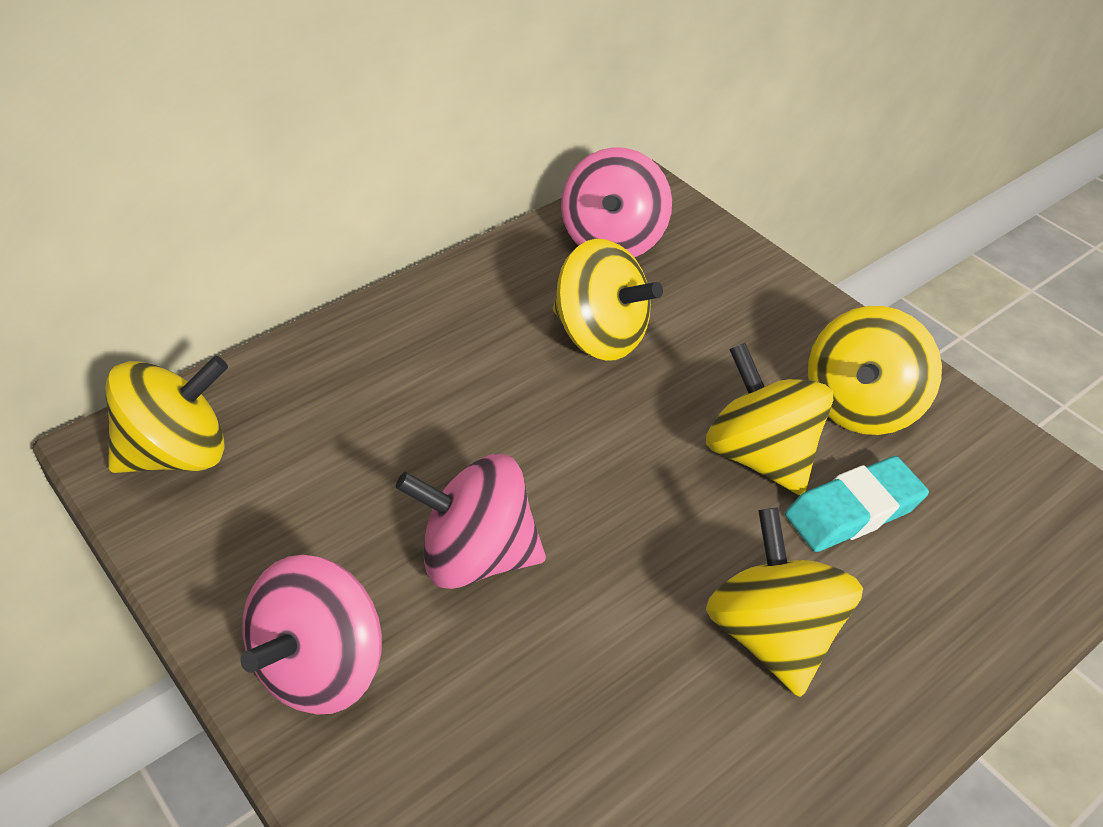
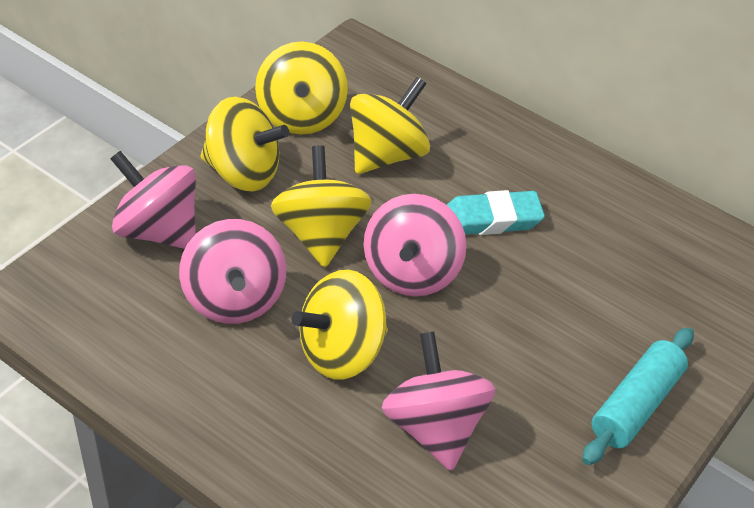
pink spinning top: [240,555,382,714] [396,454,546,589] [561,147,672,257] = 3 -> [110,151,196,249] [179,219,286,324] [363,194,467,296] [382,331,496,471] = 4
turquoise rolling pin: none = 0 -> [582,327,694,465] = 1

